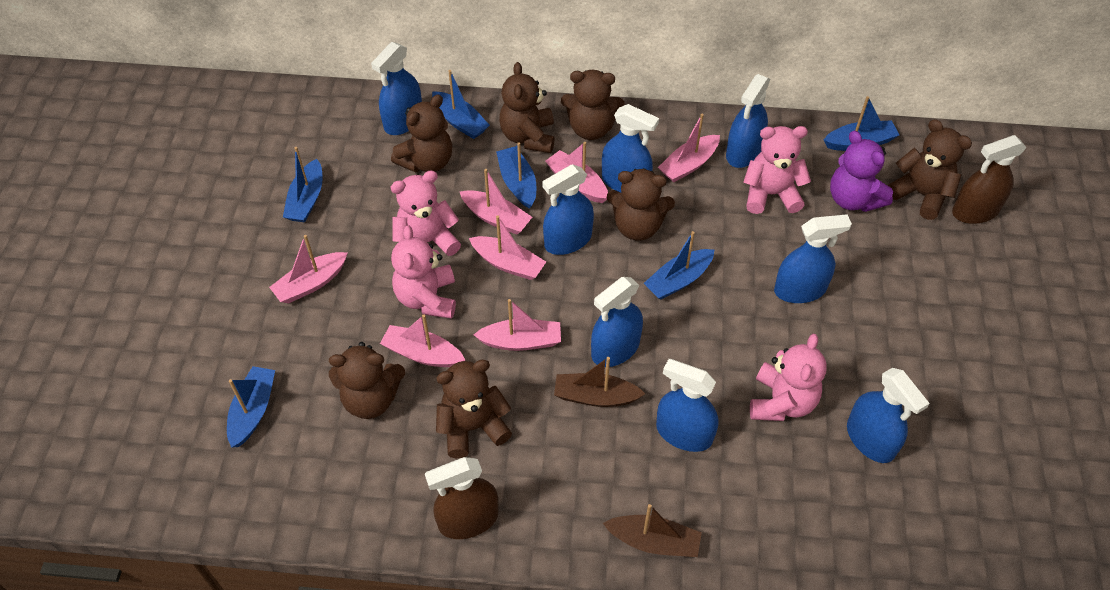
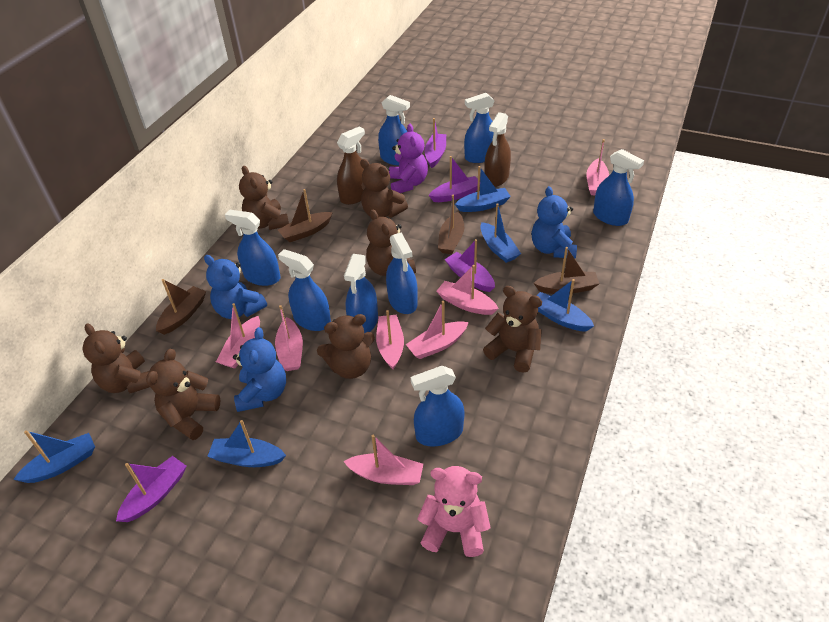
blue boat: [227,366,275,448] [283,147,323,223] [432,70,490,139] [496,142,536,209] [644,231,714,300] [824,96,899,151] = 6 -> [13,430,95,483] [207,420,286,467] [455,166,511,212] [480,203,521,263] [537,279,594,332] = 5
blue teddy bear: none = 0 -> [204,255,267,319] [233,327,286,412] [531,186,577,258] = 3
brown boat: [554,357,645,407] [603,504,702,557] = 2 -> [156,279,206,335] [278,189,333,242] [438,195,464,254] [534,247,600,294] = 4
pink teddy bear: [390,170,461,256] [391,225,456,319] [743,126,811,214] [750,334,827,421] = 4 -> [417,466,490,557] = 1
purple boat: none = 0 -> [116,456,187,522] [424,118,446,168] [428,156,478,202] [445,239,495,292] = 4

